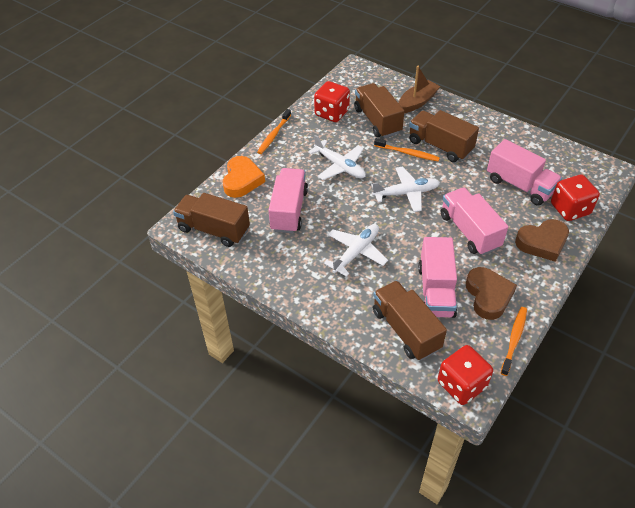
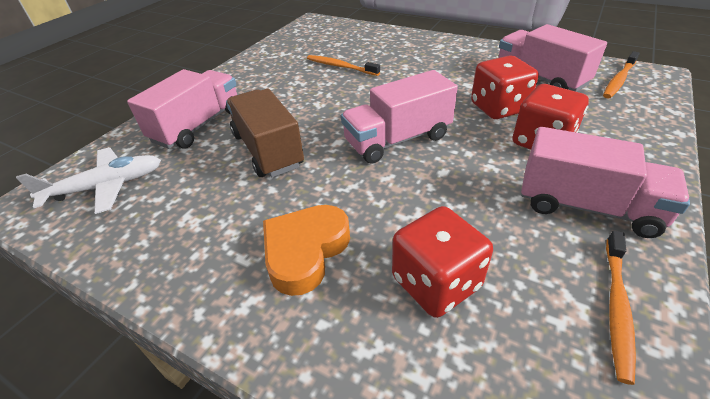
brown boat: [398,66,441,113] = 1 -> none = 0
brown heart: [466,267,517,320] [515,219,569,262] = 2 -> none = 0
brown truck: [173,193,250,247] [354,83,404,138] [373,281,447,361] [409,110,479,162] = 4 -> [226,89,304,177] = 1
white plane: [308,135,366,180] [324,224,388,277] [371,167,440,212] = 3 -> [16,147,161,214] = 1

